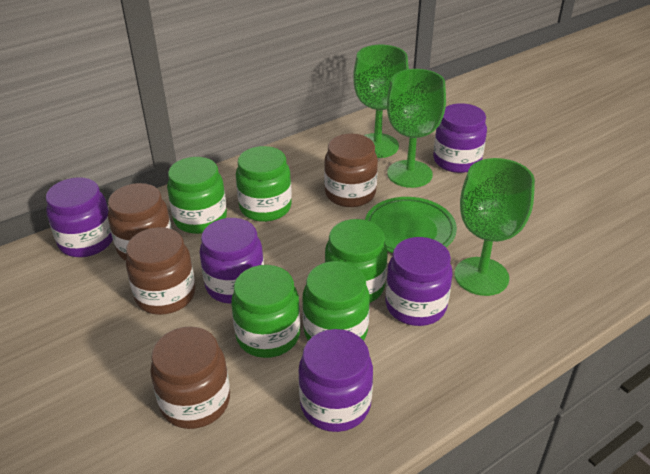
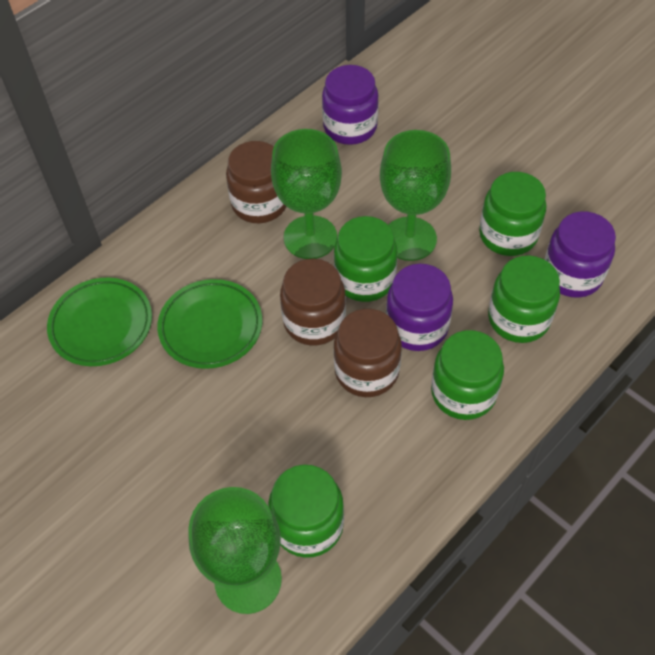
brown jar: [108,183,172,261] [126,227,196,315] [150,326,230,429] [324,134,378,207] = 4 -> [226,141,286,223] [280,259,346,345] [333,309,402,397] = 3
green plate: [365,197,457,253] = 1 -> [47,277,152,366] [157,279,262,369] = 2
purple jar: [46,177,113,257] [199,218,264,304] [298,329,373,432] [385,237,453,326] [433,103,487,173] = 5 -> [322,65,379,145] [386,264,453,351] [544,211,616,298] = 3

